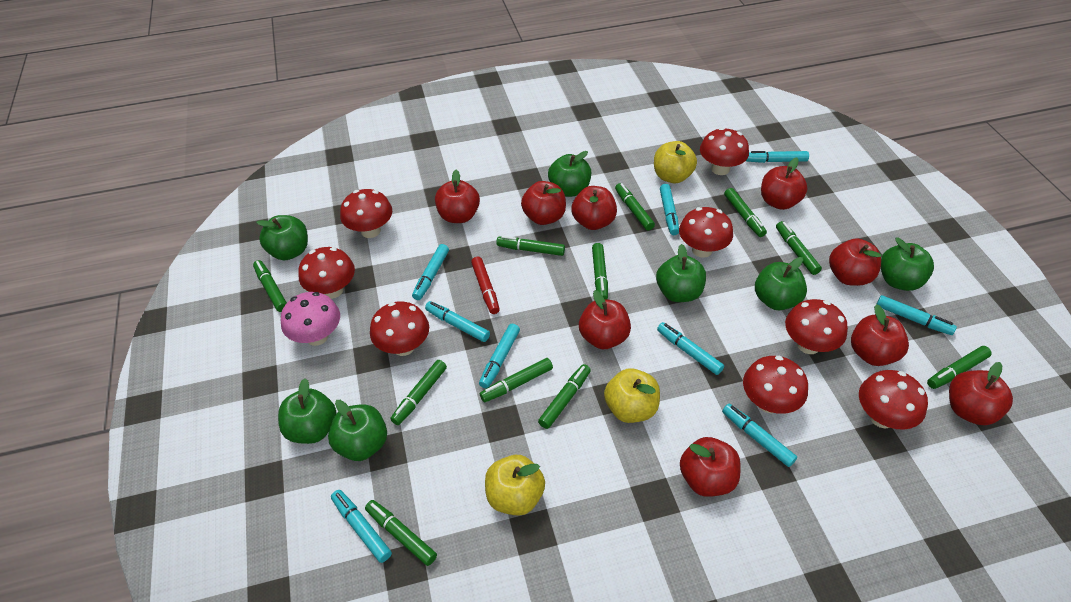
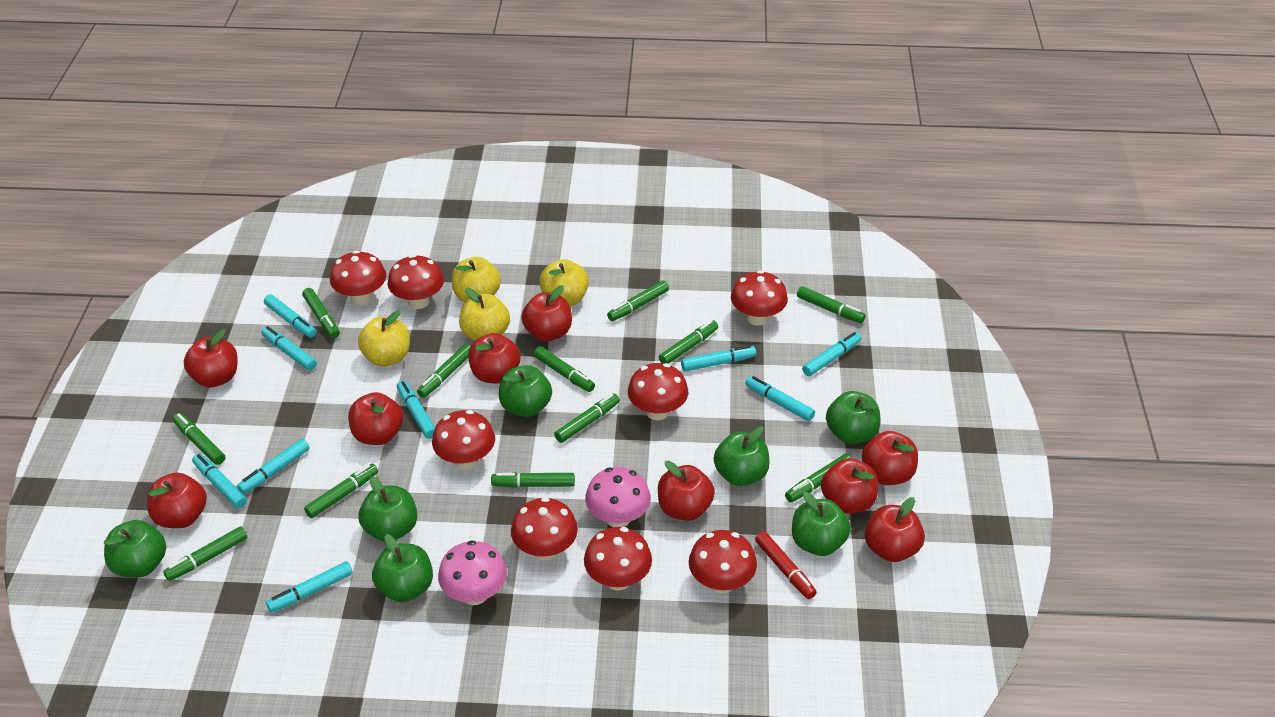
green marker: [253,260,287,312] [365,500,437,566] [390,360,447,425] [480,358,553,402] [496,236,565,256] [538,364,591,429] [592,243,608,299] [615,183,655,231] [724,188,767,237] [776,221,822,275] [927,346,992,389] = 11 -> [163,526,248,581] [173,413,225,465] [302,288,340,338] [304,464,378,518] [417,344,470,398] [491,472,575,488] [534,346,595,392] [554,394,620,443] [607,281,669,321] [659,320,718,364] [785,454,852,502] [797,286,866,323] = 12
pink mushroom: [281,292,340,346] = 1 -> [438,540,507,605] [585,467,651,527] = 2
yellow apple: [485,455,545,516] [604,368,660,423] [654,141,697,183] = 3 -> [358,310,410,367] [452,257,501,302] [459,288,510,341] [539,259,589,307] = 4

